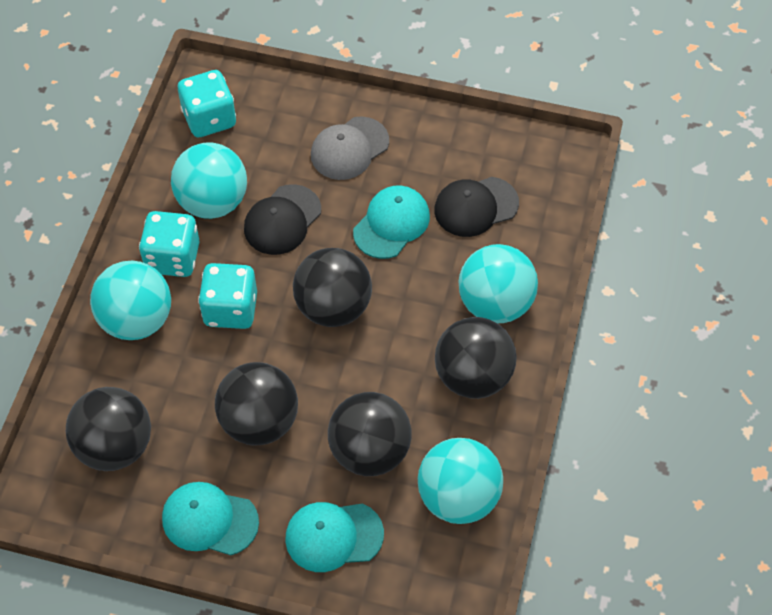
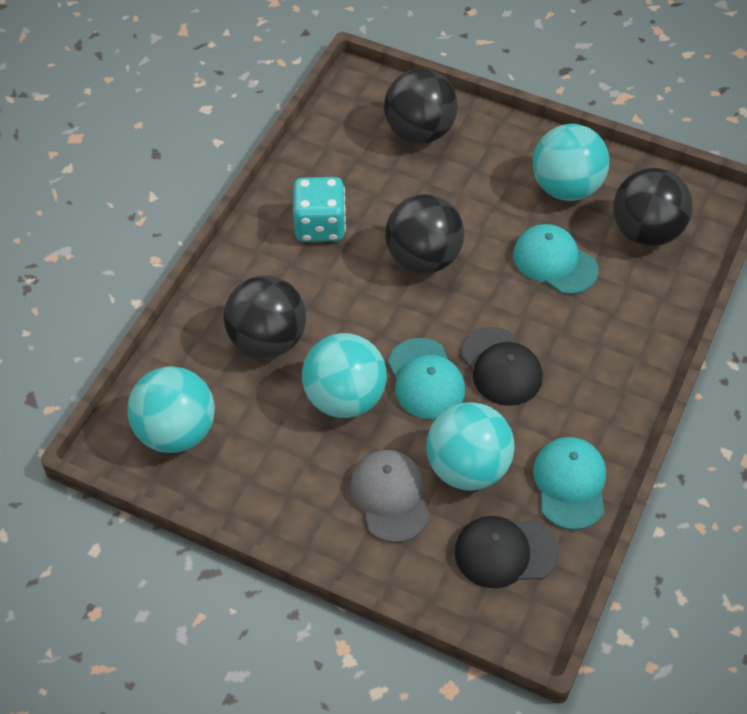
black ball: [66,387,151,471] [215,362,298,446] [293,248,372,327] [328,392,411,476] [435,317,517,399] = 5 -> [223,275,306,358] [384,68,458,143] [385,194,465,274] [613,168,693,246] = 4
turquoise dice: [139,211,200,277] [178,70,236,137] [198,263,257,329] = 3 -> [293,177,346,242] = 1

